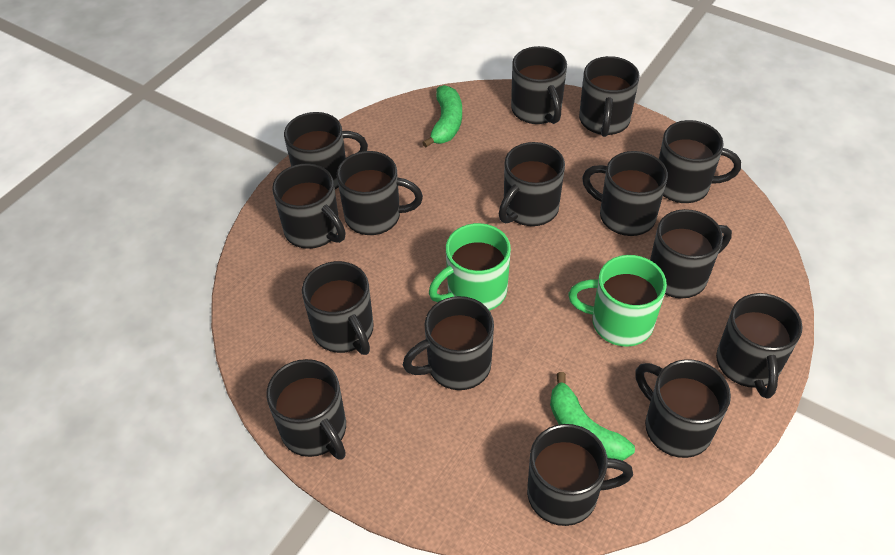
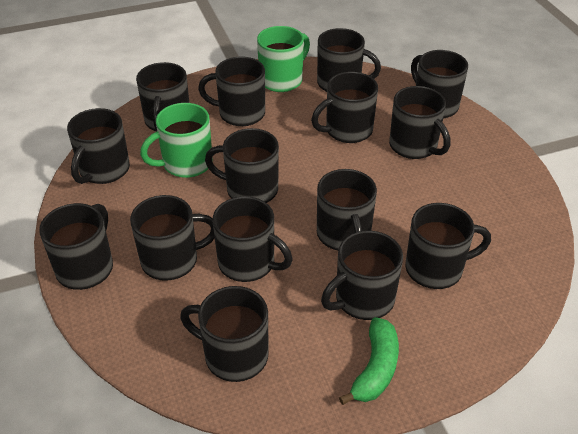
green banana: [422,85,462,147] [550,372,635,461] = 2 -> [339,317,399,405] = 1

